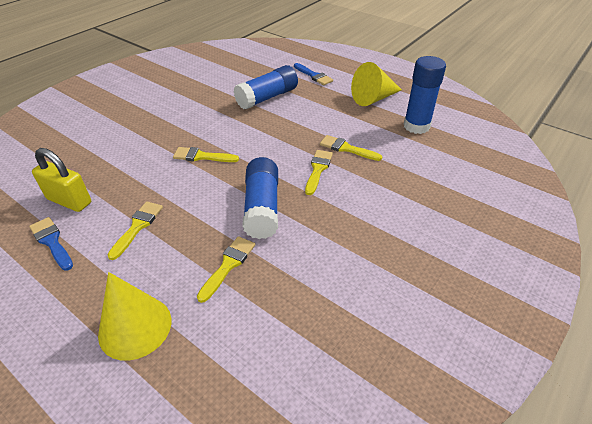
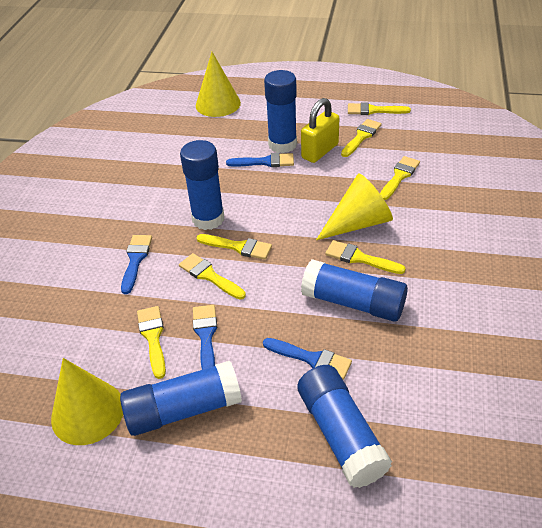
blue brush: [29,217,73,271] [294,63,333,85] = 2 -> [121,235,152,294] [193,305,217,370] [226,153,294,167] [263,338,352,380] = 4
blue glue stick: [233,65,298,109] [242,157,278,239] [403,56,446,134] = 3 -> [120,361,242,436] [180,140,224,230] [264,70,297,153] [298,365,392,488] [301,259,408,322] = 5
yellow brush: [108,201,163,260] [173,147,239,162] [197,236,255,303] [305,150,333,195] [320,135,382,161] = 5 -> [137,306,166,379] [179,253,246,299] [196,234,272,260] [325,240,406,274] [341,119,382,157] [348,102,411,115] [380,156,420,200] = 7
yellow cone: [98,272,171,361] [351,62,402,106] = 2 -> [51,358,123,445] [196,52,241,117] [316,174,393,240] = 3

